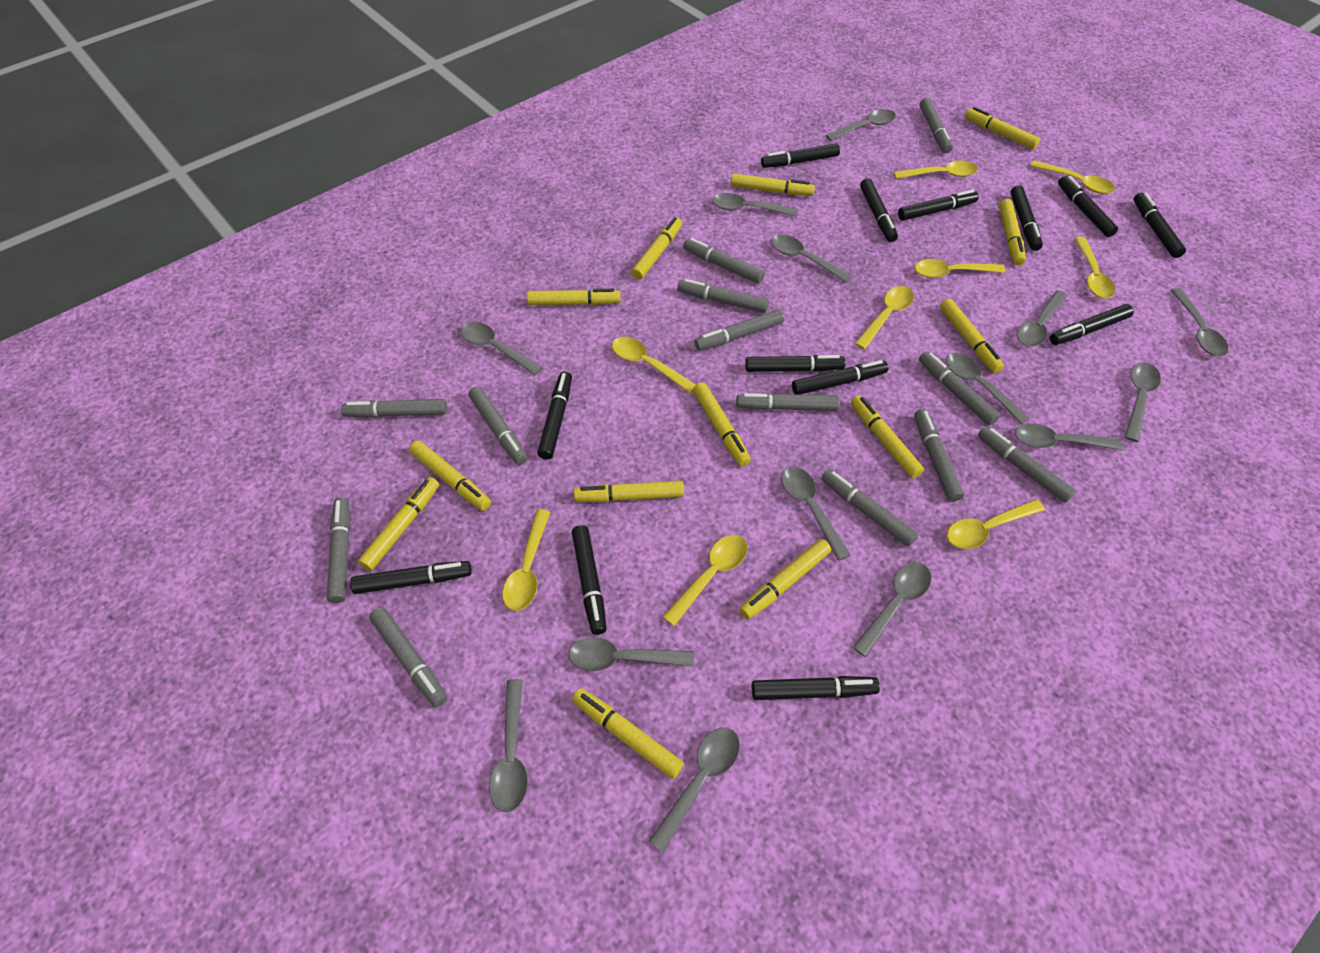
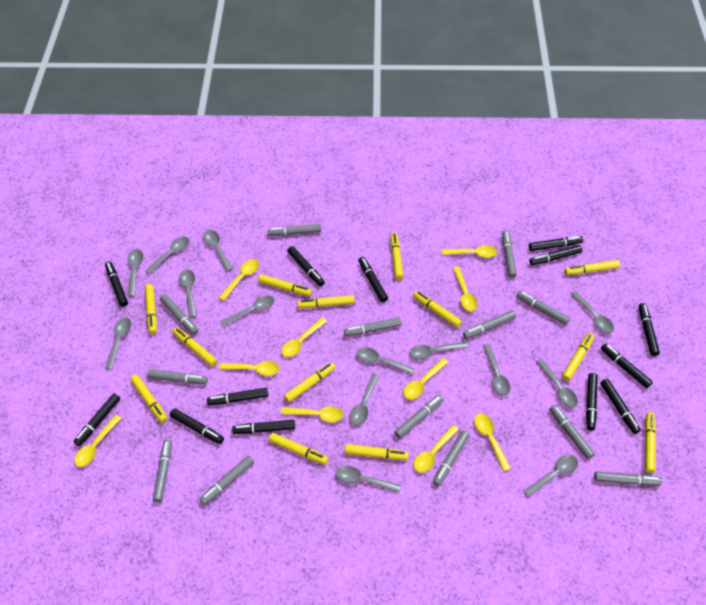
yellow spoon: [502,509,550,611] [612,337,696,393] [663,535,747,626] [855,286,914,349] [894,161,978,179] [915,259,1005,278] [947,499,1045,549] [1030,160,1115,194] [1074,237,1115,299] = 9 -> [74,415,121,467] [218,259,259,301] [219,361,279,376] [281,318,327,357] [281,406,343,422] [403,358,448,400] [414,425,459,473] [441,245,497,258] [453,266,478,312] [474,413,511,471] = 10

